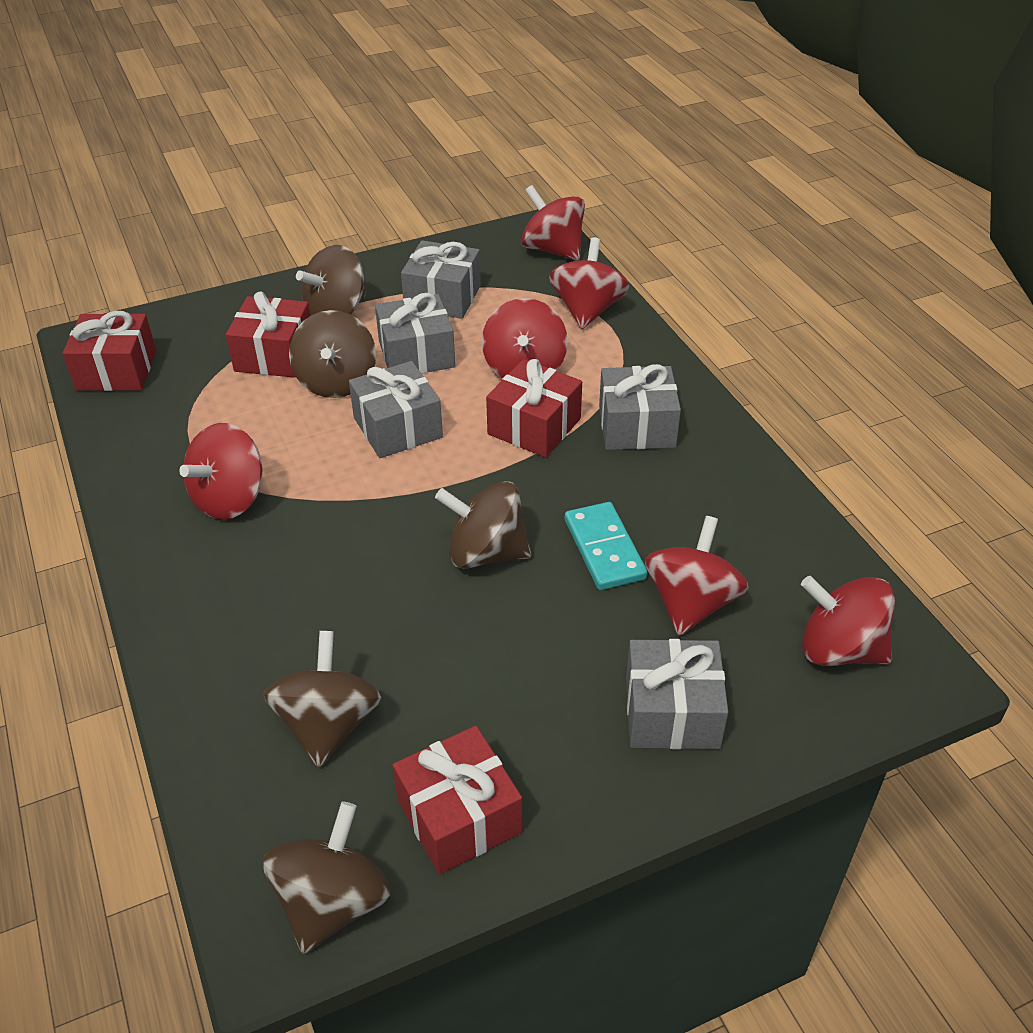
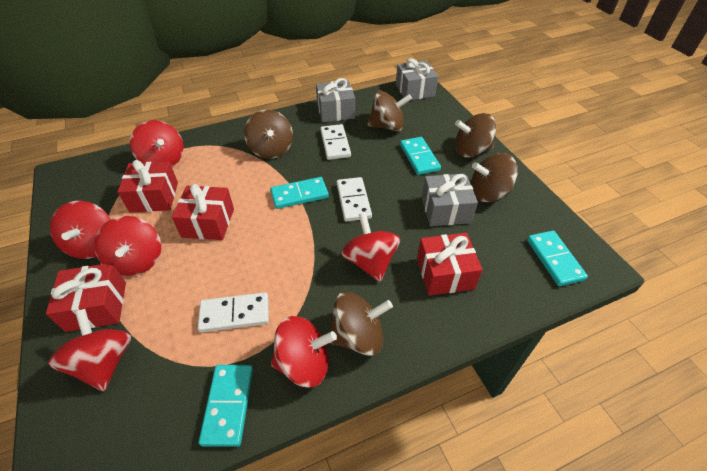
grey gift: [349,361,443,458] [375,293,455,374] [401,240,481,319] [599,364,681,450] [626,639,728,749] = 5 -> [316,78,355,122] [396,58,438,100] [422,174,478,226] = 3
turquoise domino: [565,502,647,590] = 1 -> [199,365,253,447] [270,177,329,209] [400,137,441,175] [527,231,588,286] = 4
white domino: none = 0 -> [198,292,269,332] [320,124,351,160] [337,177,372,222] = 3

